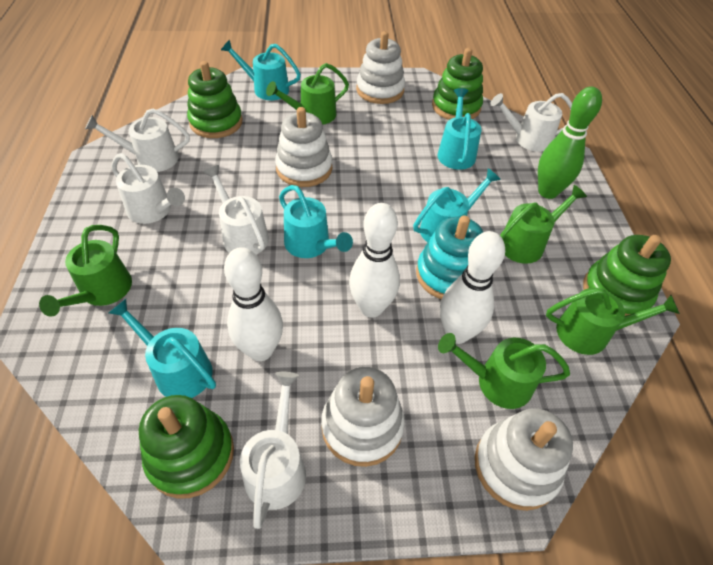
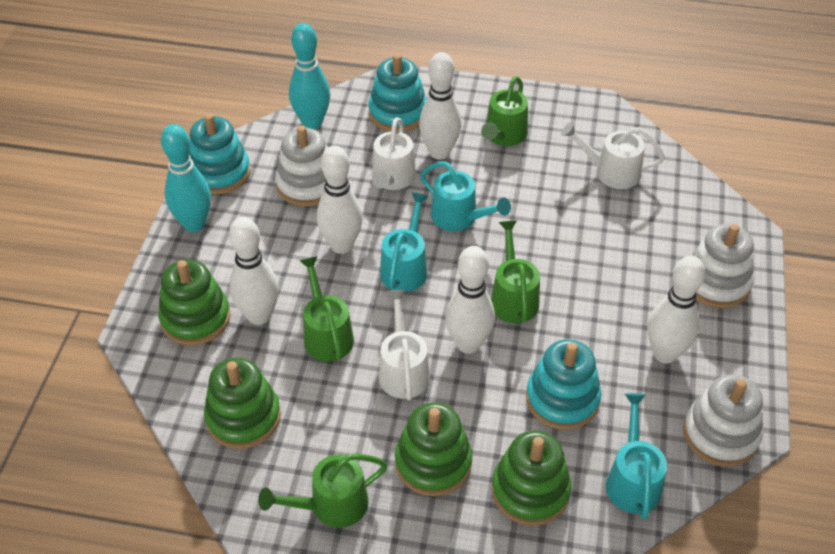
green bowling pin: [538,87,602,199] = 1 -> none = 0
green watering can: [39,225,132,317] [266,63,349,125] [438,333,570,409] [500,185,587,264] [546,288,680,355] = 5 -> [258,454,388,528] [300,256,354,361] [481,76,528,146] [491,221,540,323] = 4
turquoise bowling pin: none = 0 -> [161,124,211,232] [289,23,330,129] = 2
turquoise stacking toy: [416,215,483,299] = 1 -> [189,114,251,195] [368,54,427,132] [526,339,601,430] = 3
turquoise watering can: [109,299,216,398] [221,39,301,100] [279,185,353,258] [413,168,501,242] [437,88,481,170] = 5 -> [380,192,429,292] [420,162,511,231] [606,393,667,519] = 3
white bowling pin: [224,247,283,361] [349,203,400,318] [440,231,505,344] = 3 -> [229,217,279,325] [317,146,363,254] [419,52,461,159] [445,246,495,354] [648,256,705,363] = 5
white stacking toy: [275,107,332,187] [321,367,405,467] [356,31,405,104] [475,408,573,511] = 4 -> [275,125,328,207] [683,374,763,467] [691,224,754,308] = 3
white watering can: [85,108,190,172] [112,153,185,224] [203,165,269,255] [240,372,306,529] [491,93,572,152] = 5 -> [372,117,416,190] [379,289,430,400] [561,122,665,189] = 3

